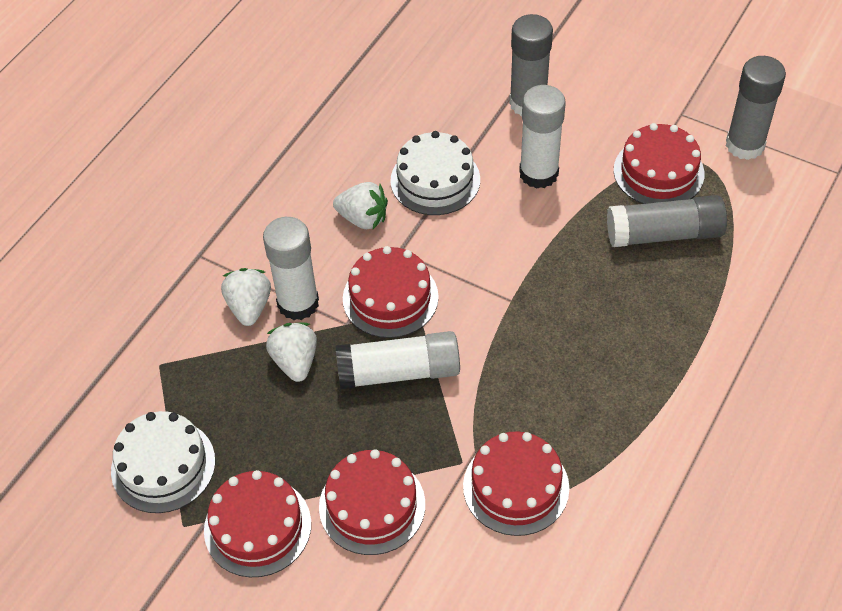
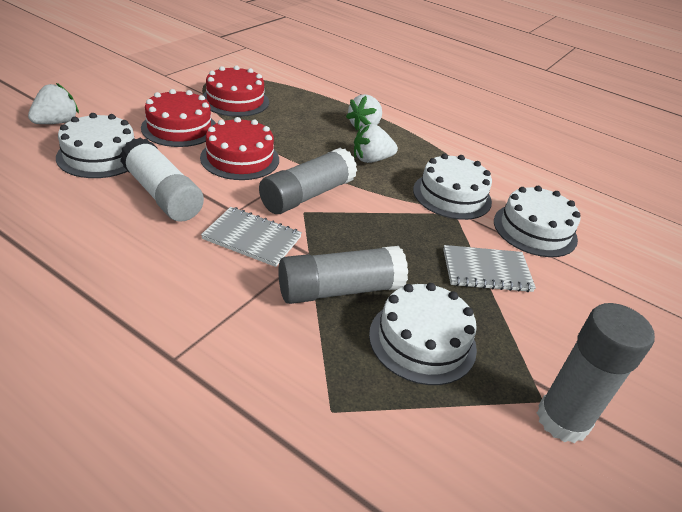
grey notebook: none = 0 -> [201,207,302,267] [443,245,536,292] = 2
red cake: [204,470,311,577] [319,449,425,555] [343,246,439,338] [463,431,569,536] [614,123,704,204] = 5 -> [141,89,216,147] [200,117,279,180] [203,65,269,117] = 3
white cake: [111,411,215,513] [390,131,480,215] = 2 -> [56,113,135,178] [369,283,477,385] [413,154,492,220] [494,186,581,257] = 4
white glue stick: [263,217,319,320] [336,331,460,389] [519,85,566,189] = 3 -> [120,137,204,222] = 1

